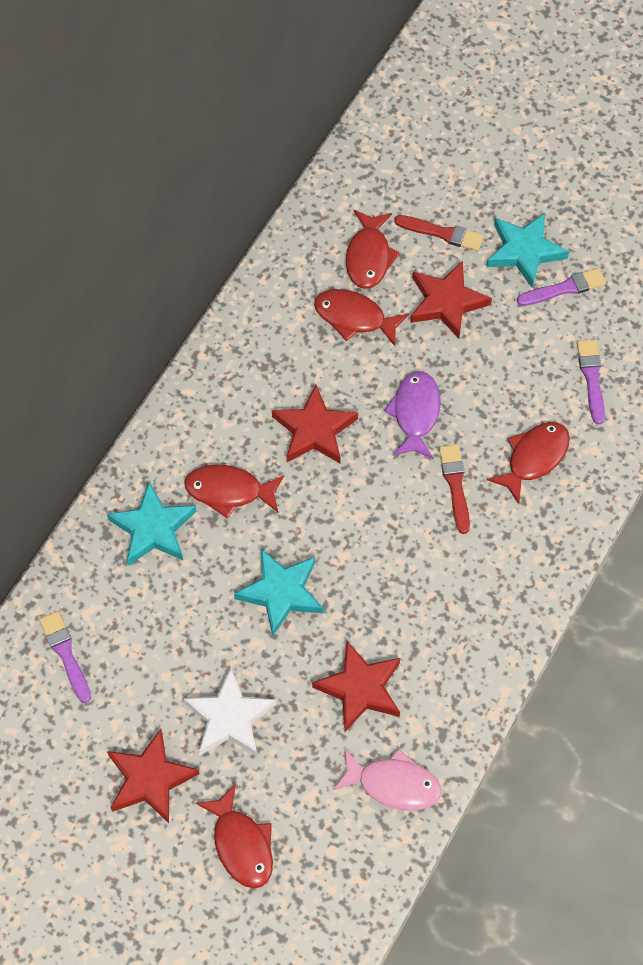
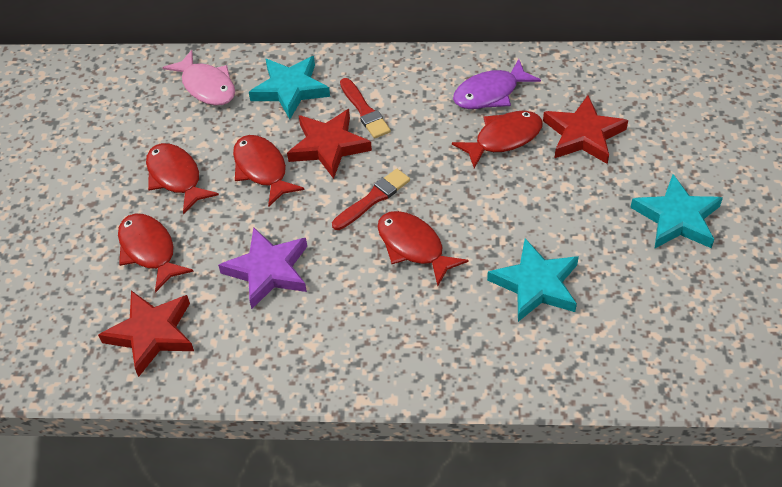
purple brush: [39,611,91,703] [517,268,606,306] [577,339,605,424] = 3 -> none = 0
purple star: none = 0 -> [218,227,307,309] = 1
red star: [107,729,200,823] [272,385,358,463] [312,641,400,732] [410,261,492,339] = 4 -> [98,290,194,377] [287,109,372,179] [543,96,628,164] = 3
white star: [183,667,276,756] = 1 -> none = 0

